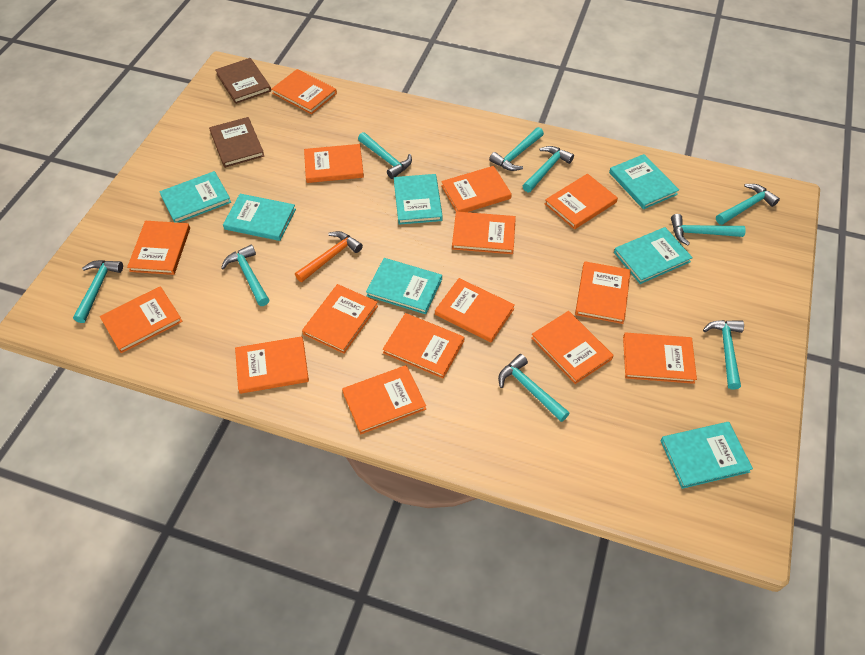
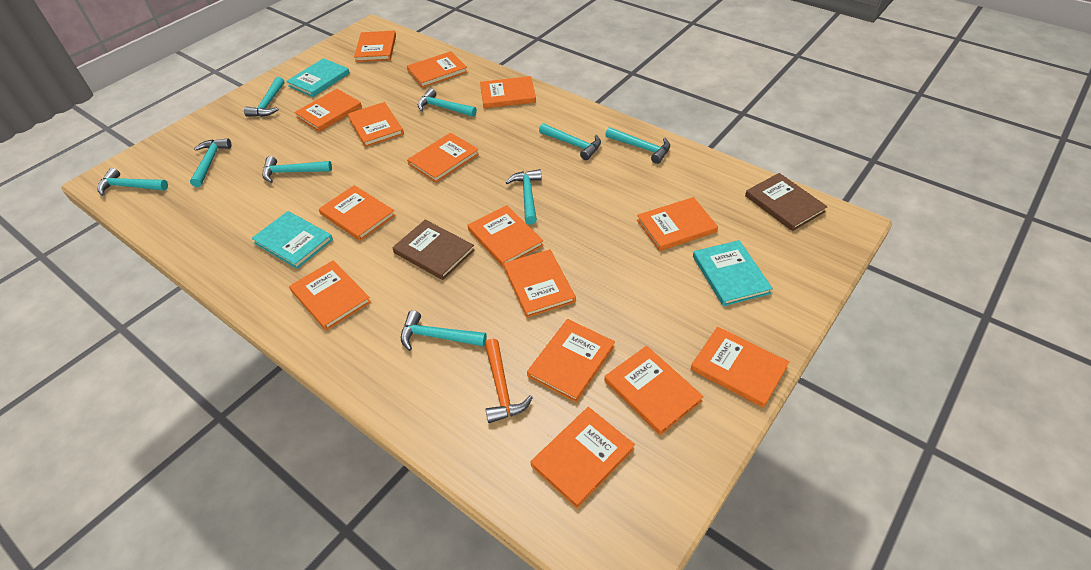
turquoise book: [159,171,231,223] [223,194,296,241] [366,258,442,314] [394,174,443,225] [609,154,679,209] [614,227,693,284] [660,422,753,489] = 7 -> [252,211,333,269] [286,58,350,97] [693,240,773,306] = 3

